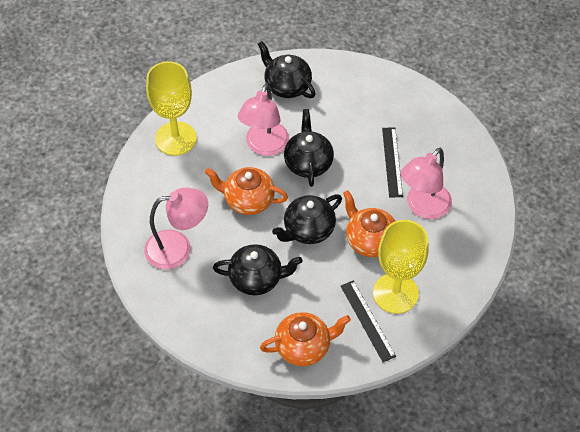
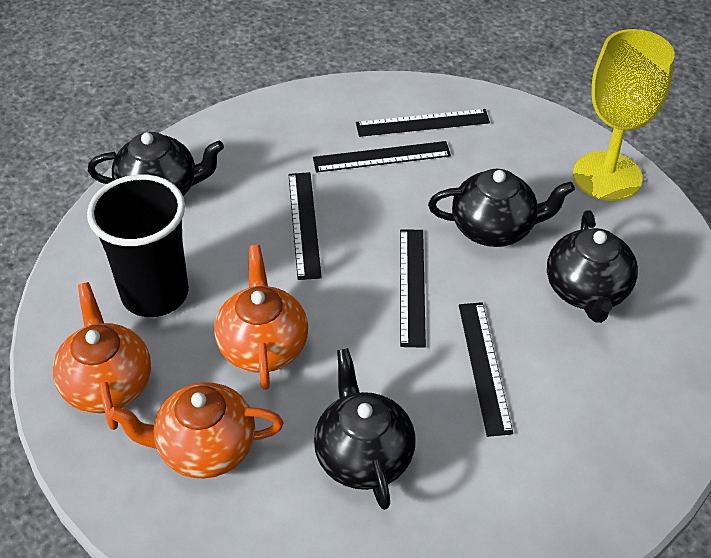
black cup: none = 0 -> [87,174,189,317] = 1
black ruler: [341,280,396,362] [382,127,403,198] = 2 -> [288,172,322,280] [313,141,451,173] [356,109,490,137] [400,229,426,348] [459,302,513,437] = 5
pink lamp: [144,188,208,269] [238,83,289,156] [401,148,452,219] = 3 -> none = 0
yellow goblet: [146,61,197,156] [373,220,428,314] = 2 -> [573,29,675,201] = 1

